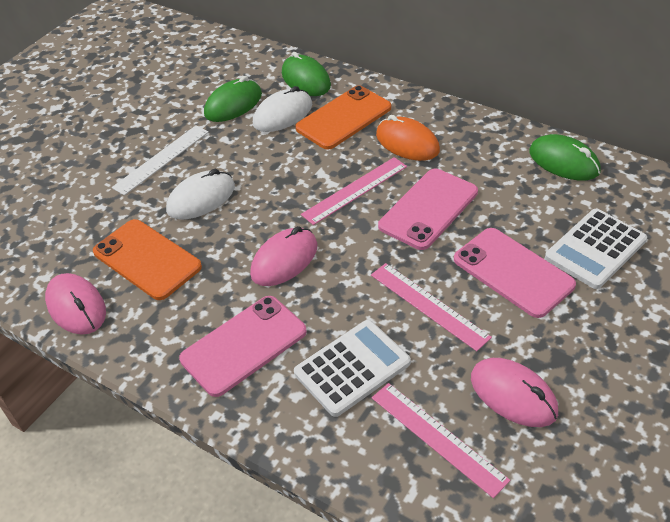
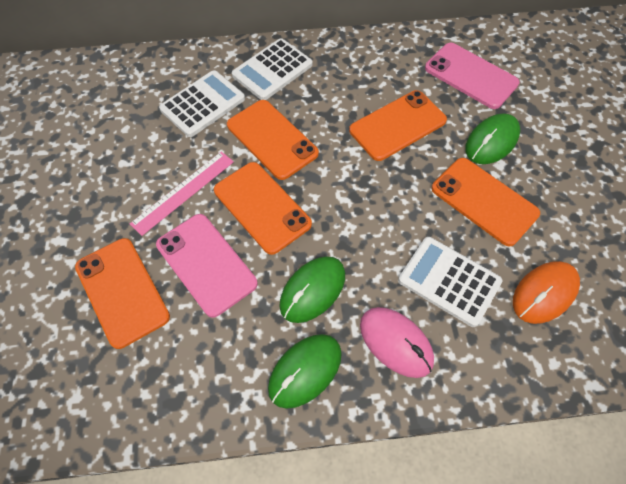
orange phone: [93,219,202,300] [295,85,391,150] = 2 -> [75,238,170,349] [214,162,312,255] [227,100,319,180] [349,90,447,161] [432,158,540,247] = 5
pink mouse: [45,273,106,335] [250,226,317,286] [471,358,558,427] = 3 -> [360,307,434,378] = 1
pink phone: [179,296,307,397] [378,169,478,250] [454,228,576,318] = 3 -> [156,214,258,318] [425,43,520,109] = 2
pink ruler: [301,157,407,225] [371,263,492,351] [372,383,510,498] = 3 -> [130,152,234,236] = 1
white calculator: [294,320,411,417] [545,209,647,289] = 2 -> [159,70,245,137] [232,38,313,100] [398,237,503,327] = 3
white mouse: [166,169,235,220] [253,86,312,132] = 2 -> none = 0
white ruler: [112,125,209,196] = 1 -> none = 0

